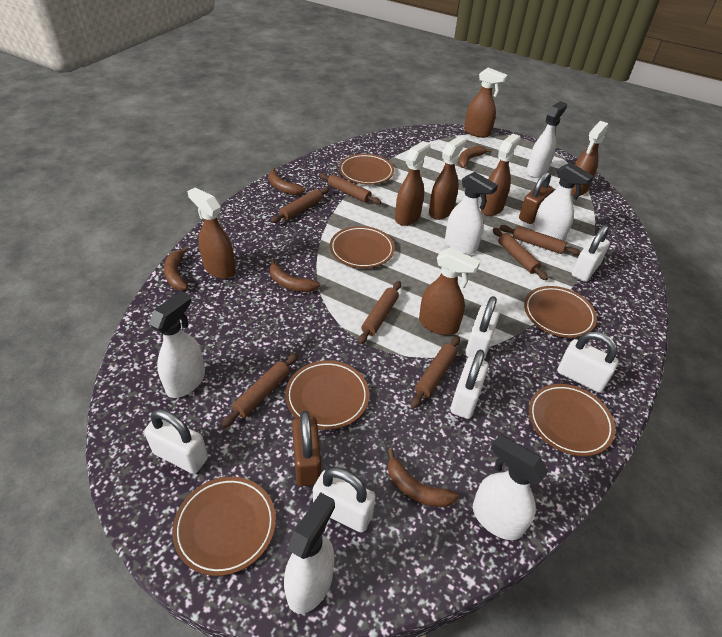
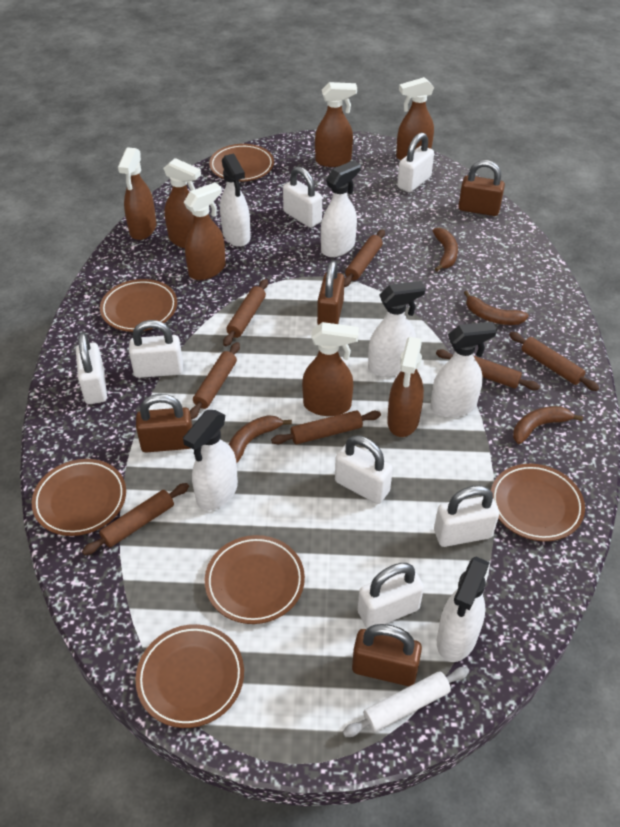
brown banana: [164,247,189,290] [268,167,305,195] [269,259,320,292] [388,448,459,507] [458,146,492,168] = 5 -> [229,415,292,463] [433,228,458,271] [464,291,529,325] [513,406,583,444] = 4
brown padlock: [292,411,322,486] [519,171,553,224] = 2 -> [136,394,192,453] [317,261,345,325] [352,624,422,686] [458,160,505,216] = 4
white padlock: [144,409,208,474] [313,467,376,533] [451,350,489,419] [465,296,500,360] [557,331,618,393] [572,225,610,282] = 6 -> [76,332,107,404] [129,320,183,378] [283,167,322,228] [335,436,393,504] [358,563,424,628] [397,132,434,193] [434,485,499,547] = 7
white rolling pin: none = 0 -> [343,667,469,737] = 1

